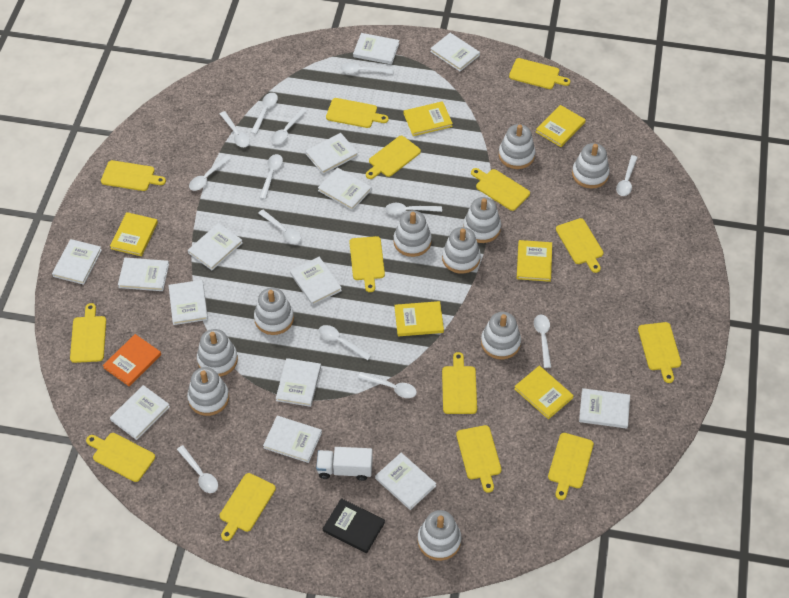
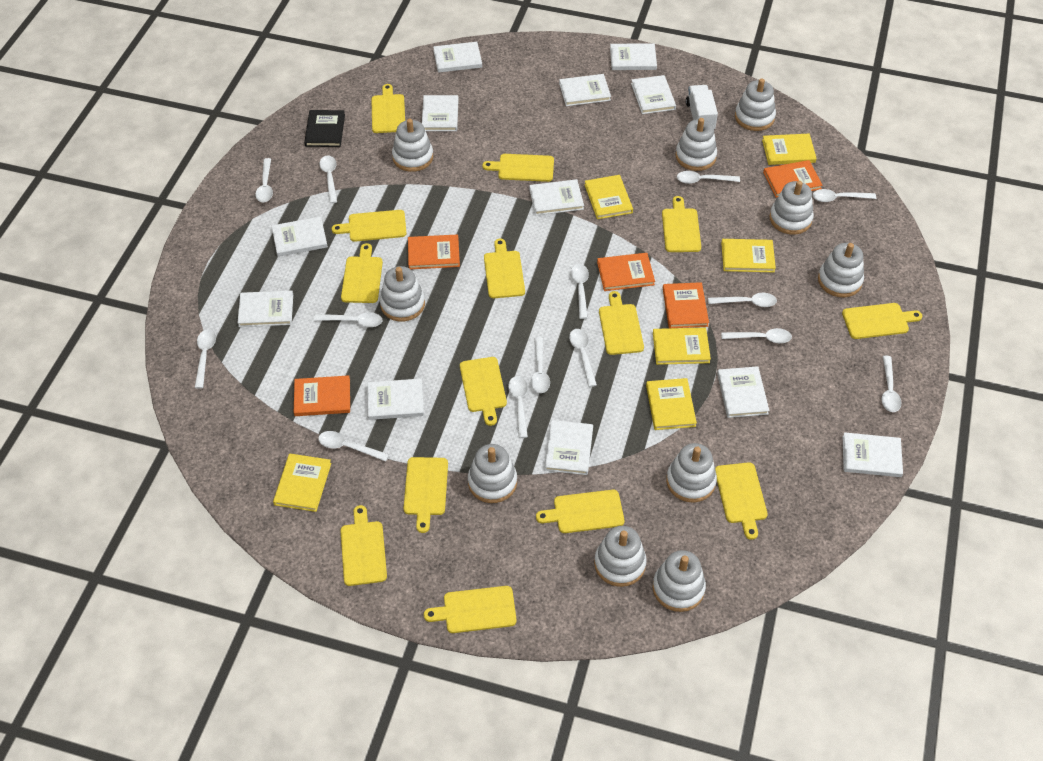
orange book: [103,334,161,386] = 1 -> [294,375,350,416] [408,235,460,269] [597,253,655,291] [663,282,709,328] [763,160,823,198] = 5
white book: [52,239,102,285] [110,385,170,440] [118,258,169,291] [168,280,208,325] [188,223,243,270] [263,416,322,463] [276,358,321,407] [290,257,342,305] [306,133,358,174] [318,167,372,211] [353,33,399,65] [375,453,436,510] [430,33,480,71] [579,388,630,429] = 14 -> [238,291,293,327] [272,216,328,257] [367,379,424,420] [422,95,459,131] [433,42,482,73] [529,179,584,215] [545,420,593,475] [559,74,611,106] [610,43,657,70] [631,75,676,114] [717,366,769,418] [842,432,903,477] = 12
white spoon: [177,445,218,493] [189,155,231,191] [220,111,250,147] [251,93,278,134] [258,209,301,244] [259,154,283,199] [271,109,307,144] [319,325,372,360] [340,63,393,74] [358,372,417,398] [385,203,442,215] [534,314,551,368] [616,155,638,196] = 13 -> [195,329,216,388] [255,158,273,202] [314,312,382,327] [318,431,389,462] [319,156,337,204] [508,376,528,438] [531,337,550,393] [569,329,597,387] [571,264,589,319] [677,171,740,184] [708,293,777,307] [721,328,792,343] [813,189,876,202] [882,356,901,412] = 14

